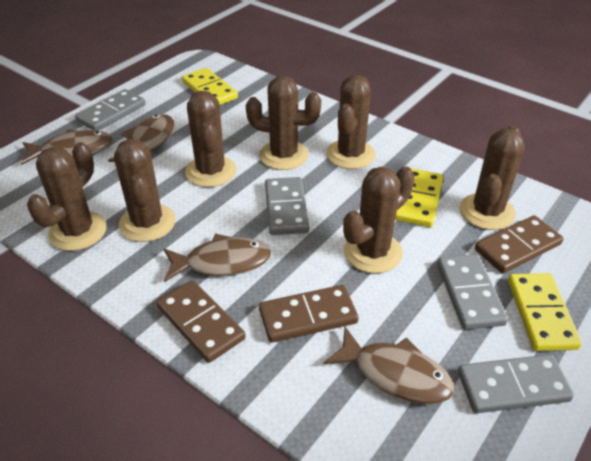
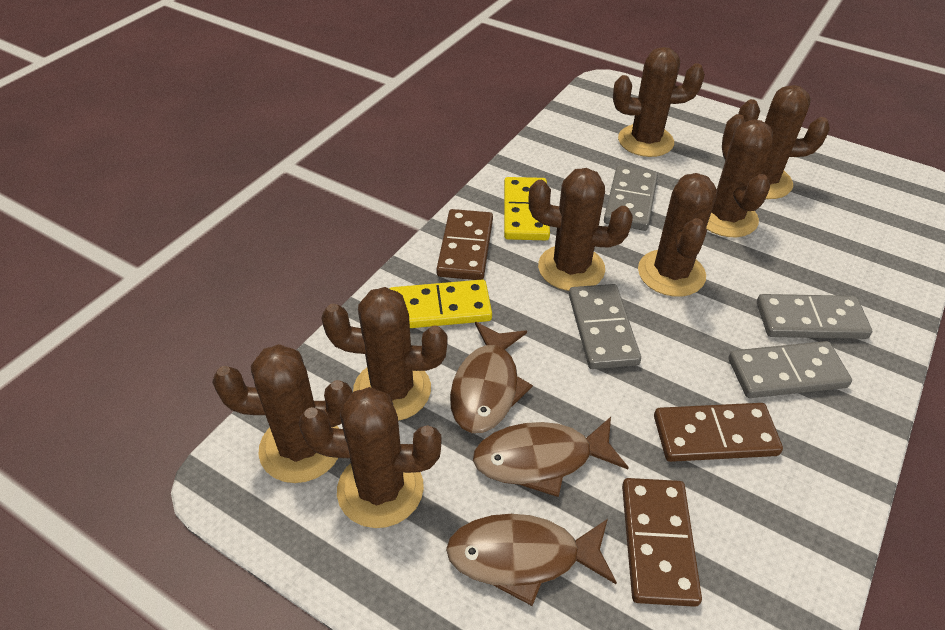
brown cactus: [27,142,107,251] [114,139,175,242] [185,91,236,187] [246,76,321,170] [326,75,376,169] [343,166,415,273] [460,125,525,230] = 7 -> [212,344,352,483] [299,387,441,528] [321,287,448,421] [528,168,633,291] [613,47,705,157] [638,173,717,297] [706,114,773,237] [738,85,830,199] = 8
brown fish: [21,129,113,165] [108,114,174,162] [164,234,271,282] [324,327,454,404] = 4 -> [446,514,617,606] [450,322,533,433] [473,417,629,497] = 3
yellow domino: [182,68,238,105] [395,169,444,227] [508,273,582,351] = 3 -> [389,280,492,328] [504,177,550,240] = 2

